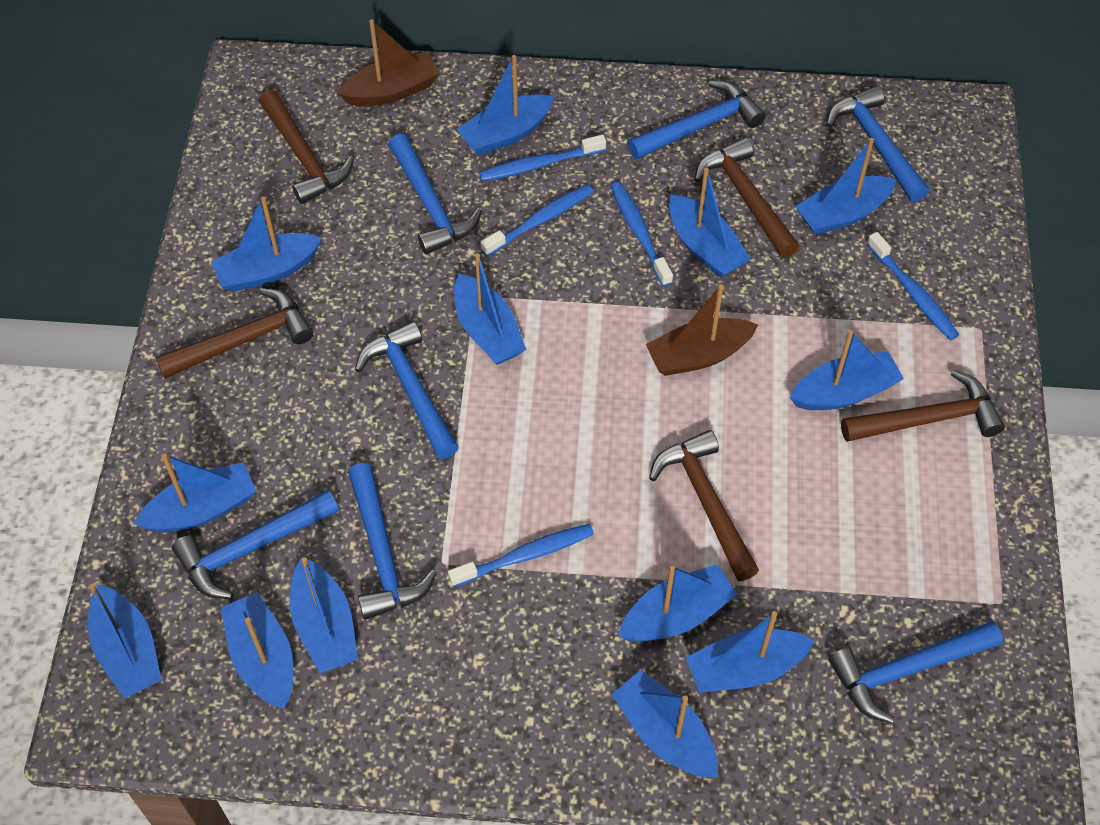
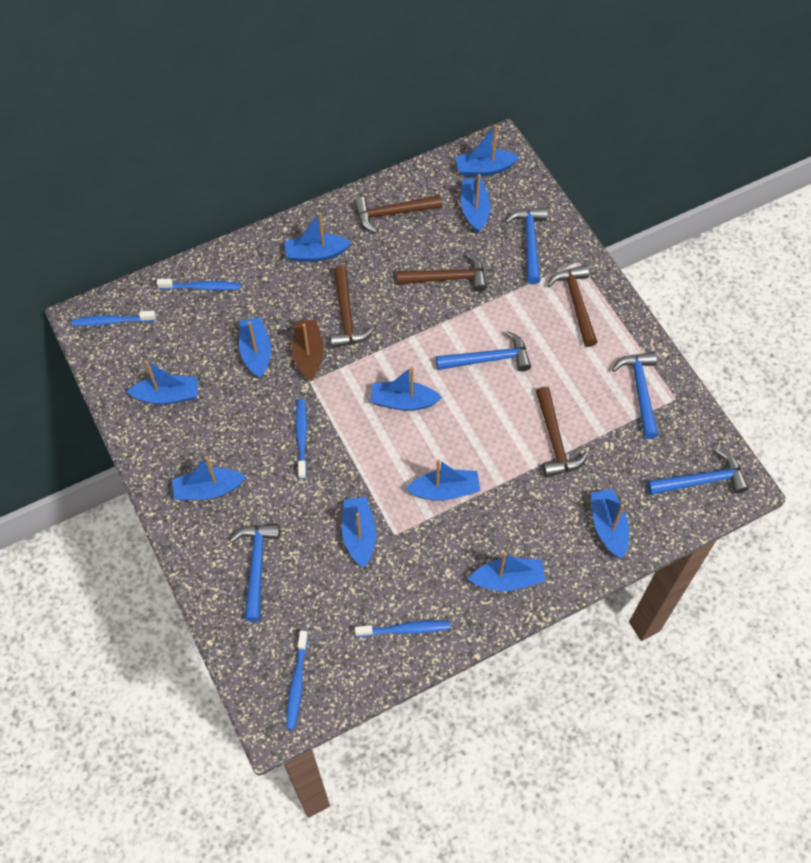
blue boat: [88,584,162,698] [134,454,256,532] [211,197,322,292] [221,592,293,709] [290,557,358,673] [454,253,527,365] [457,55,554,156] [612,670,718,778] [618,564,738,642] [669,168,751,278] [686,611,814,693] [790,330,904,410] [795,138,896,235] = 13 -> [127,360,198,405] [172,456,246,501] [239,317,271,379] [285,212,351,262] [342,497,376,567] [370,366,442,411] [406,459,480,501] [455,125,520,177] [461,174,491,233] [468,552,545,591] [591,489,629,559] = 11
blue hammer: [172,490,339,599] [348,463,437,620] [355,321,459,459] [388,134,482,255] [628,80,766,160] [826,85,929,202] [828,621,1003,724] = 7 -> [230,524,280,622] [436,331,531,371] [505,208,548,284] [612,352,658,439] [647,450,749,495] = 5
brown boat: [337,19,440,106] [646,284,758,376] = 2 -> [292,319,324,381] = 1

